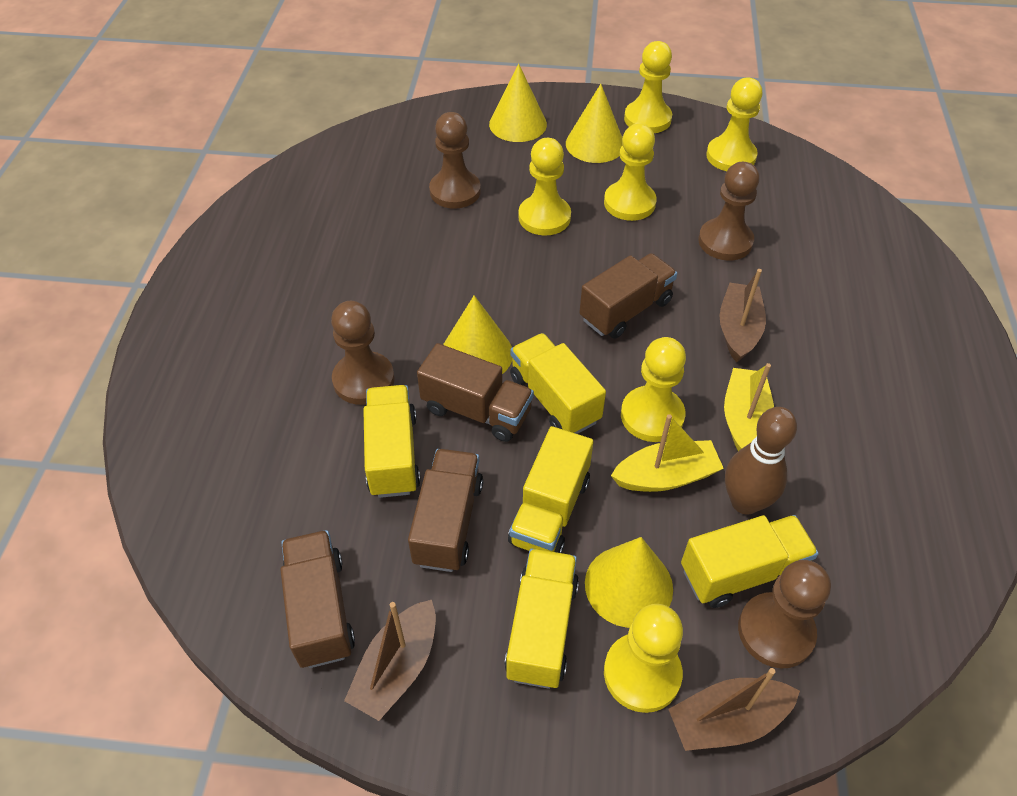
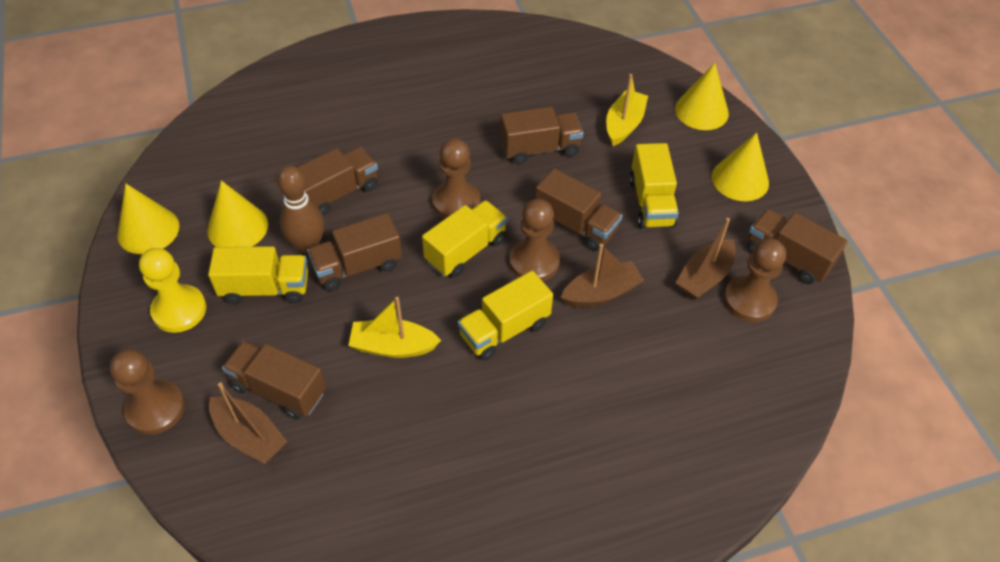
brown truck: [280,530,355,668] [408,449,483,572] [417,343,534,442] [579,253,677,339] = 4 -> [222,341,326,420] [297,147,378,216] [307,213,402,291] [500,107,583,164] [535,168,623,251] [747,209,847,284] = 6
yellow pawn: [518,138,571,235] [604,123,657,221] [604,604,683,713] [621,337,686,442] [624,41,672,133] [706,78,762,171] = 6 -> [139,248,206,333] = 1
yellow truck: [363,385,421,498] [504,549,579,689] [508,426,593,553] [510,333,606,434] [681,515,819,608] = 5 -> [208,246,308,304] [422,200,507,278] [458,271,553,361] [629,143,679,228] = 4

